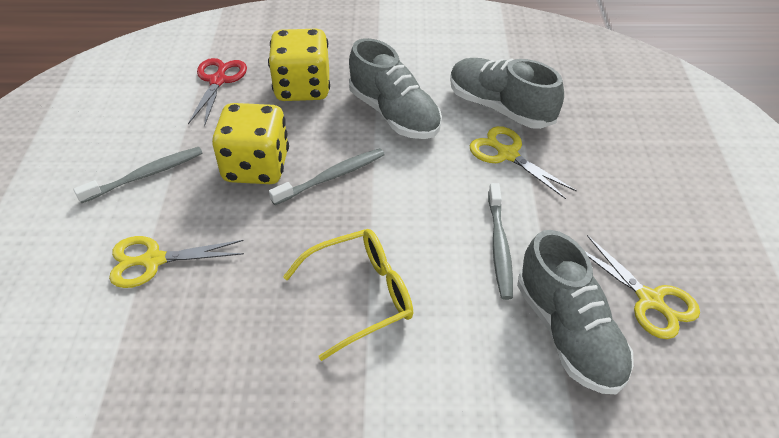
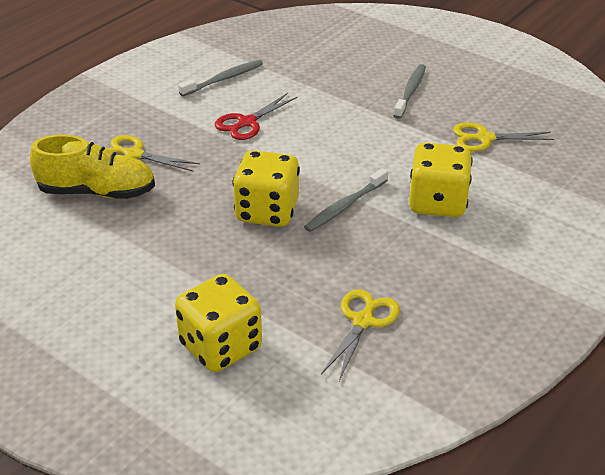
grey shoe: [349,38,442,139] [450,58,564,129] [517,230,634,394] = 3 -> none = 0
yellow dice: [212,103,289,184] [268,29,330,101] = 2 -> [175,274,262,372] [232,150,300,227] [409,142,473,217] = 3
yellow glasses: [283,229,413,361] = 1 -> none = 0
yellow shoe: none = 0 -> [30,134,155,199] = 1

